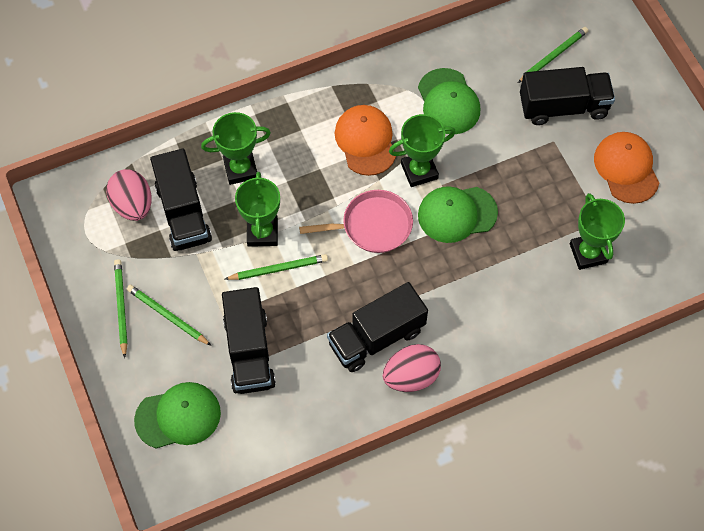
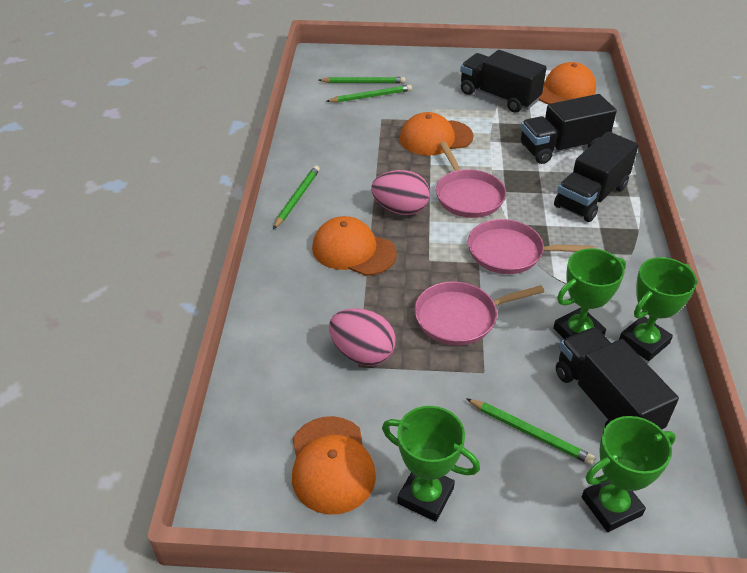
green cap: [134,382,221,448] [418,68,480,134] [418,186,498,243] = 3 -> none = 0
orange cap: [335,105,396,176] [594,132,659,204] = 2 -> [292,416,376,515] [312,216,397,276] [400,112,474,156] [539,62,596,104] = 4
pink pan: [299,190,413,253] = 1 -> [414,282,544,345] [436,142,506,218] [468,219,594,274] = 3

